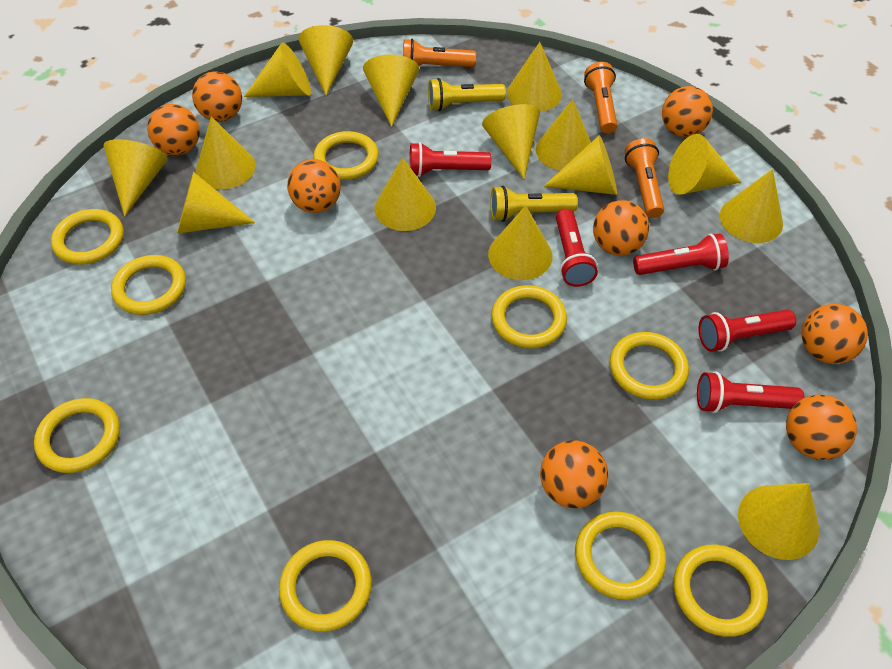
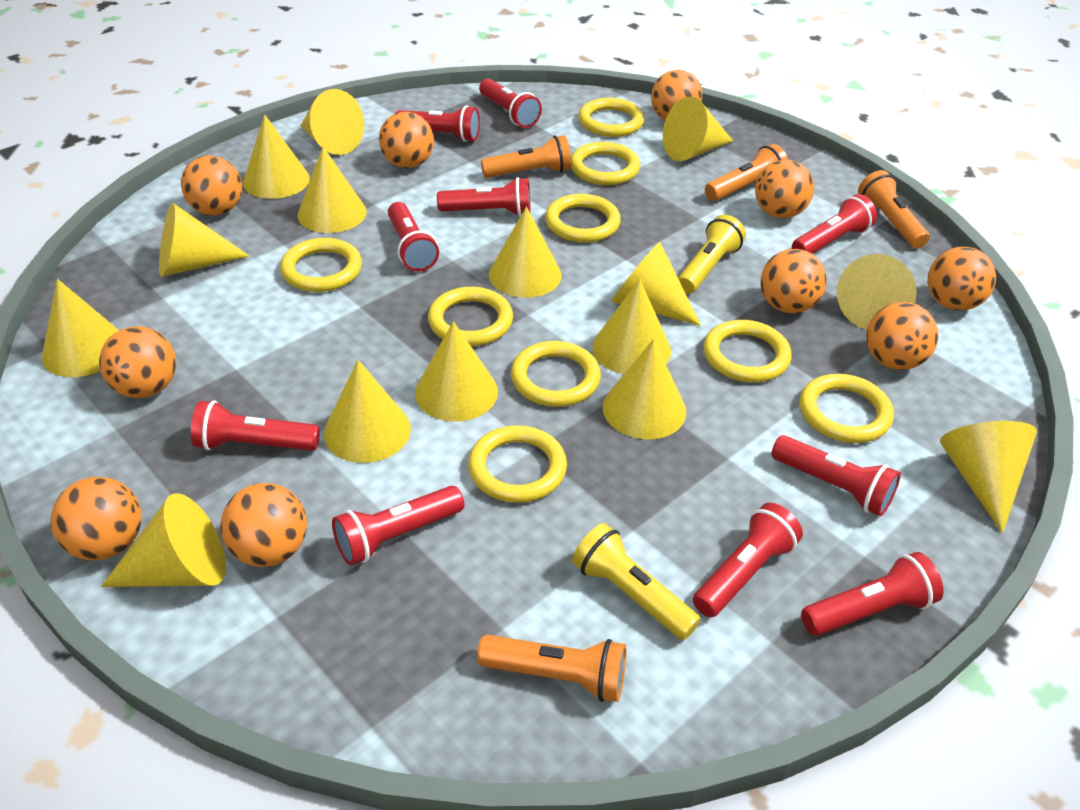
orange ball: [147,104,200,155] [192,71,242,122] [287,159,341,213] [540,440,608,508] [593,200,649,256] [662,86,713,137] [786,395,857,460] [802,304,868,364] = 8 -> [51,477,142,561] [99,326,176,398] [181,155,242,215] [220,483,307,567] [379,112,434,168] [651,70,702,120] [755,160,814,218] [761,249,826,313] [866,302,938,370] [928,247,996,311] = 10
orange flashlight: [403,39,476,67] [584,62,617,134] [625,138,664,218] = 3 -> [477,635,626,702] [481,135,571,178] [705,144,788,201] [858,170,930,249] = 4
red flashlight: [409,142,492,177] [556,209,598,287] [633,233,729,275] [697,372,804,413] [698,310,796,352] = 5 -> [191,400,320,451] [332,486,464,566] [388,202,439,272] [395,105,480,142] [437,177,531,216] [479,79,542,128] [693,503,803,617] [771,435,901,516] [792,194,877,254] [801,552,944,636] = 10

